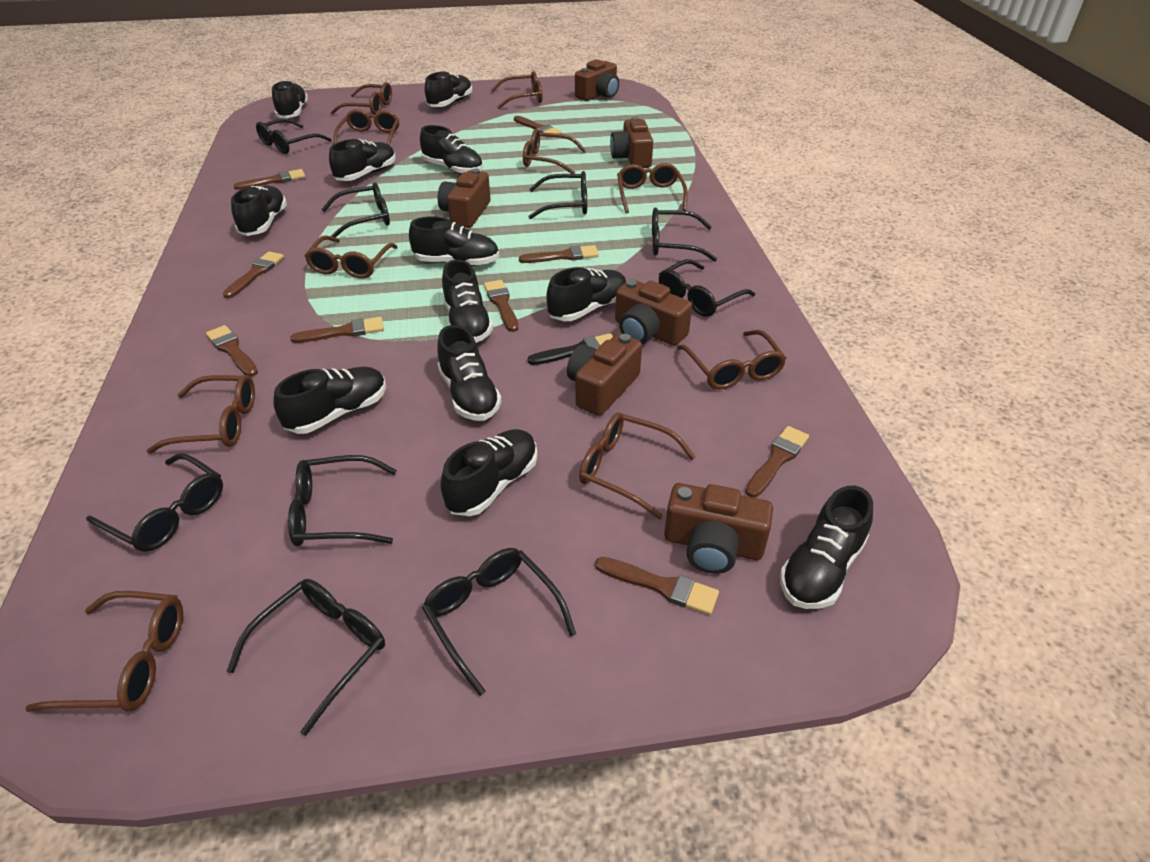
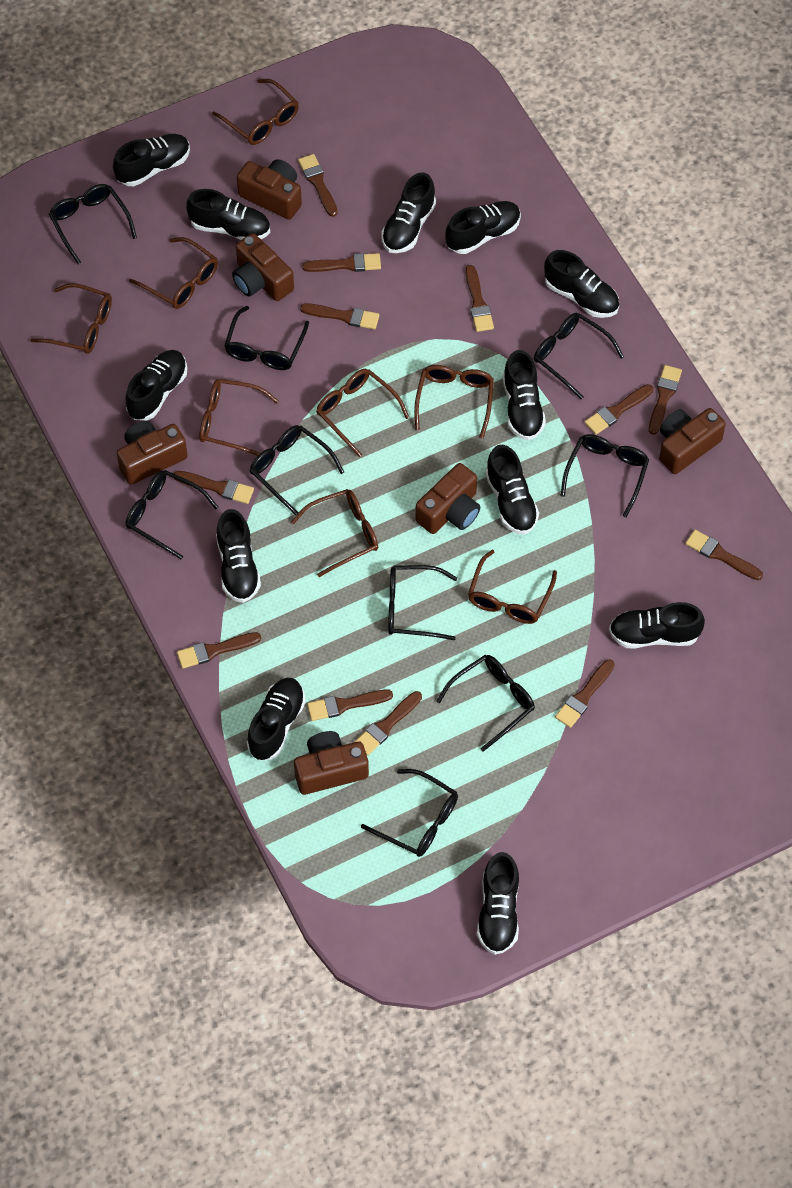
black brush: [527,333,613,365] = 1 -> none = 0
brown brush: [206,325,258,377] [223,251,284,298] [233,169,306,190] [290,317,384,343] [484,280,518,332] [514,116,561,134] [519,245,599,263] [595,557,719,615] [745,426,809,498] = 9 -> [174,471,254,504] [177,632,261,669] [298,154,338,217] [300,303,379,329] [302,253,381,272] [307,690,393,721] [354,691,422,755] [465,265,494,332] [555,660,615,728] [585,384,653,435] [649,365,682,435] [685,530,763,580] = 12
brown glasses: [25,591,183,712] [147,375,255,454] [305,235,398,279] [331,82,392,115] [334,109,399,145] [491,71,543,109] [523,129,586,174] [579,412,696,519] [617,163,688,213] [677,330,787,389] = 10 -> [30,283,112,354] [129,237,218,309] [199,379,279,456] [212,79,299,145] [291,489,378,577] [316,369,410,457] [414,365,494,439] [468,550,557,624] = 8

